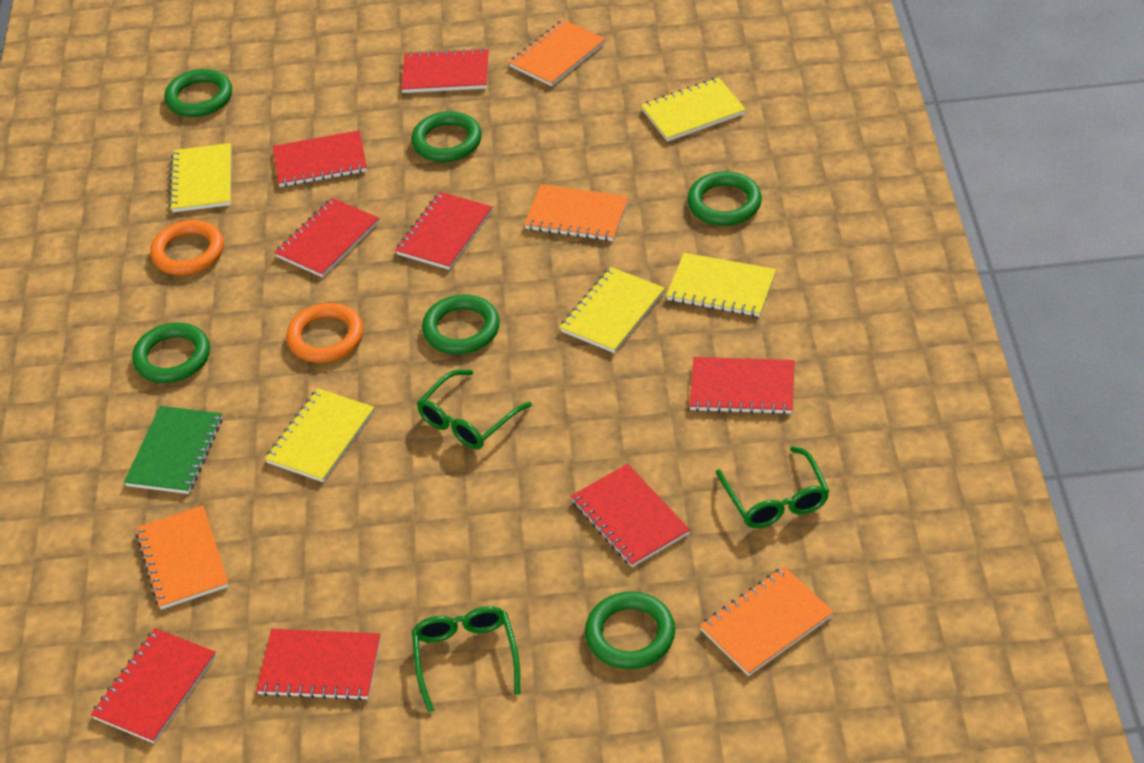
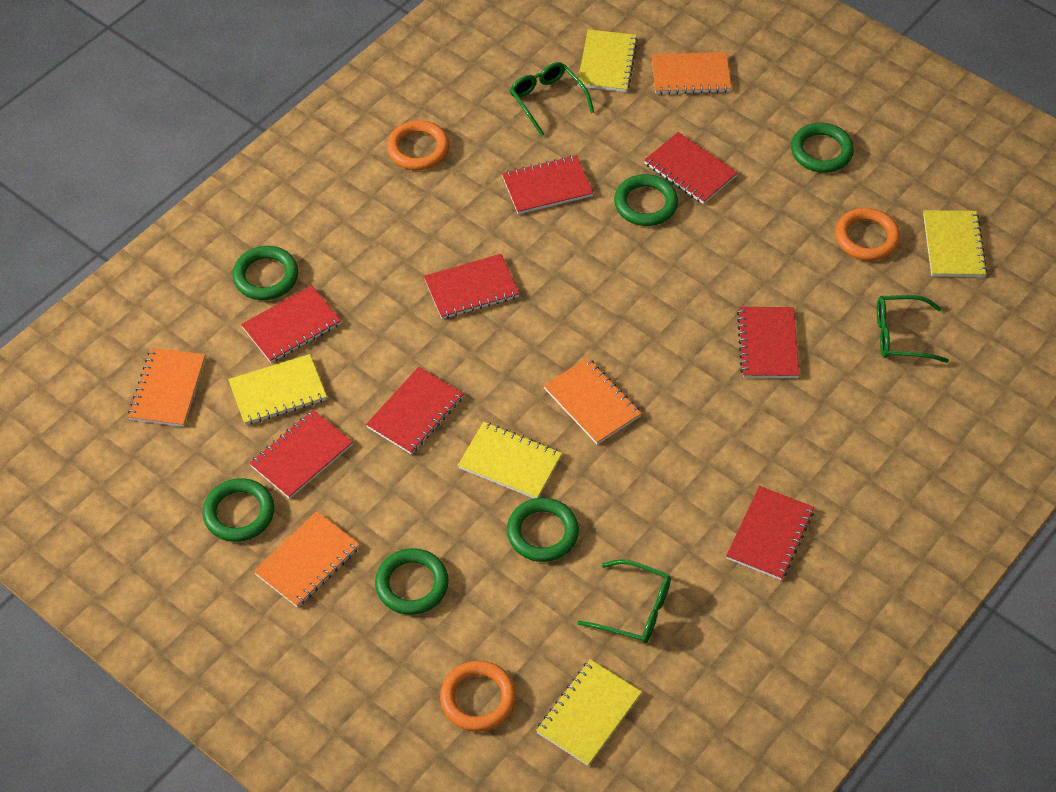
green notebook: [124,406,222,494] = 1 -> none = 0
orange ring: [150,220,224,275] [286,303,364,363] = 2 -> [387,120,450,170] [440,661,517,732] [835,208,901,261] = 3

